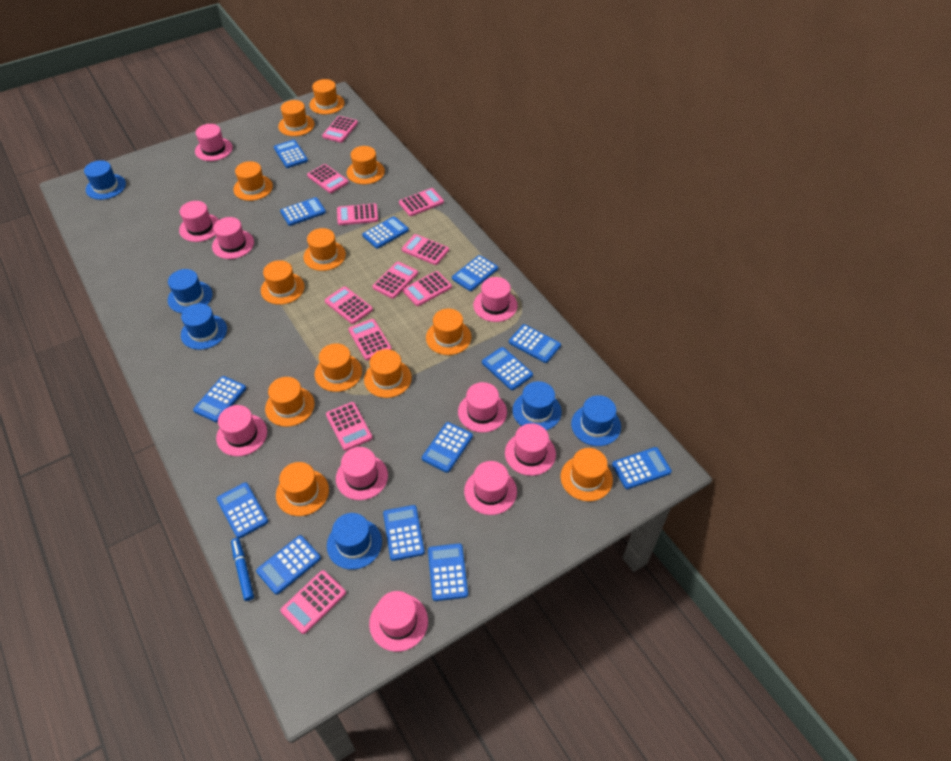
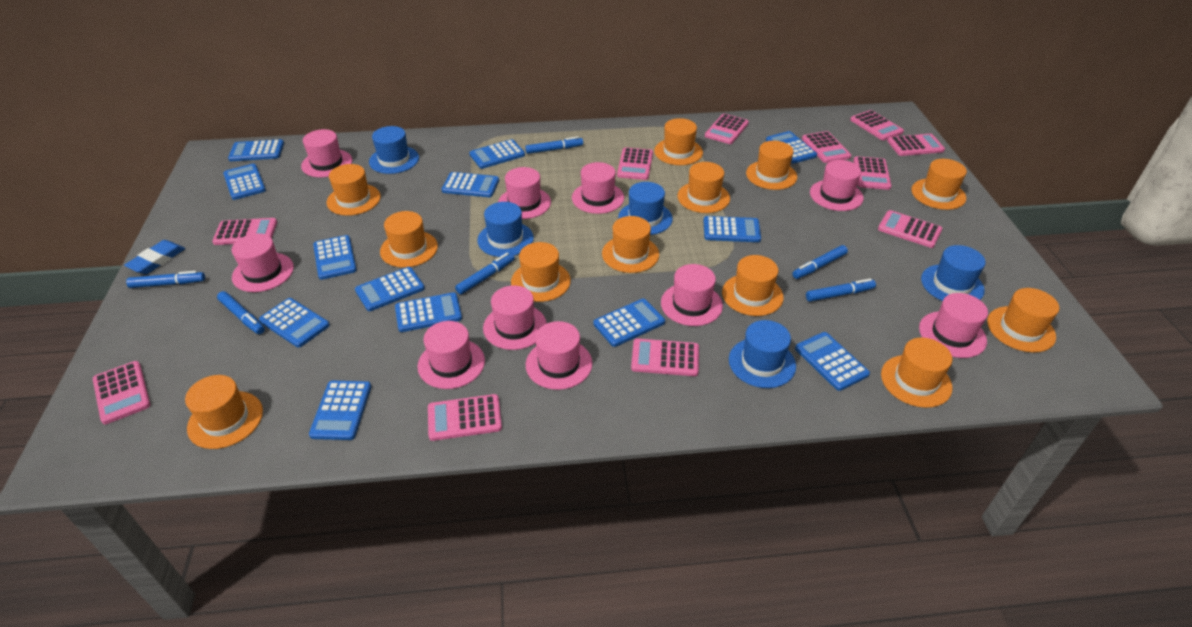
blue eraser: none = 0 -> [124,240,185,274] = 1
blue hat: [84,160,126,200] [168,269,213,313] [181,303,227,350] [327,513,382,570] [512,381,562,430] [571,395,621,446] = 6 -> [369,126,419,174] [477,202,534,257] [618,182,673,235] [729,320,796,388] [921,245,985,301] = 5
blue marker: [231,538,254,601] = 1 -> [126,271,205,288] [217,291,265,334] [455,252,515,294] [525,136,583,154] [792,245,848,279] [806,278,876,302] = 6

